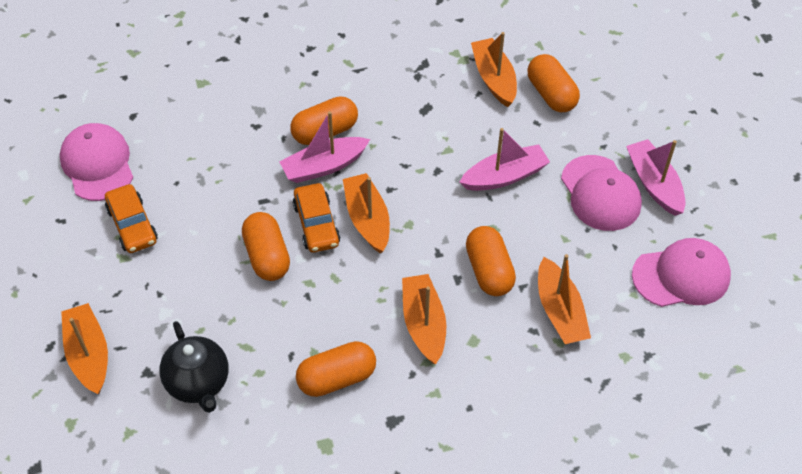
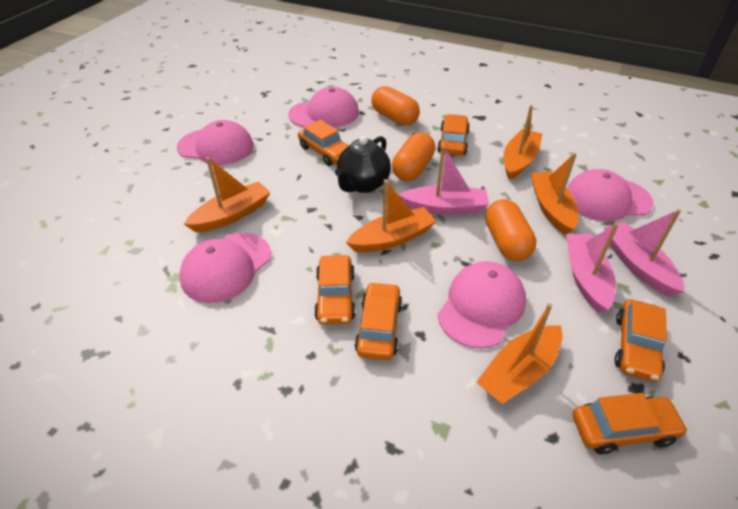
orange capsule: [242,212,290,281] [290,97,358,145] [296,341,376,397] [466,226,516,296] [527,54,580,112] = 5 -> [371,86,420,126] [392,132,435,181] [485,199,537,261] = 3
orange car: [105,184,158,253] [293,183,340,253] = 2 -> [298,120,349,166] [314,255,356,325] [355,282,403,360] [437,114,470,156] [573,393,688,454] [615,299,667,382] = 6
pink cap: [60,123,133,201] [561,155,642,231] [632,238,731,307] = 3 -> [177,120,254,165] [179,233,271,303] [288,87,359,127] [438,261,526,349] [567,169,653,221] = 5

